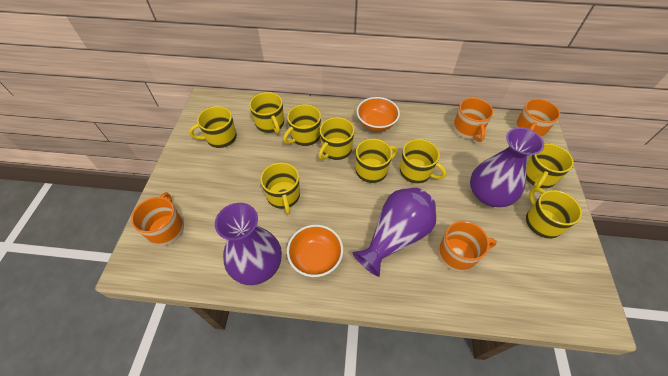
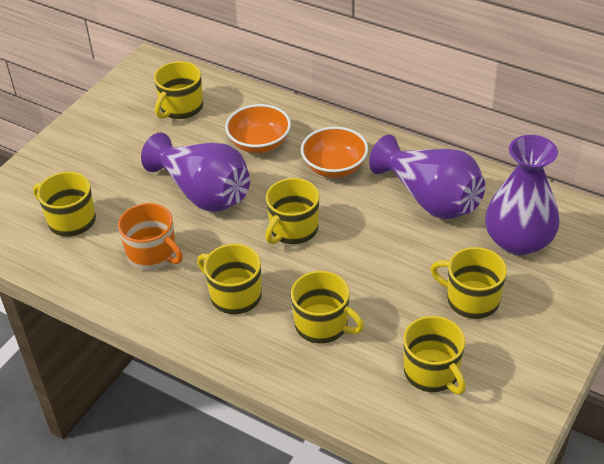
orange mug: [131,192,184,246] [438,221,497,272] [453,98,494,142] [515,99,560,138] = 4 -> [118,203,183,271] = 1
yellow mug: [189,106,237,148] [249,92,284,134] [260,162,300,214] [283,104,321,146] [318,117,354,160] [356,139,398,183] [400,139,446,184] [526,144,574,189] [526,187,582,239] = 9 -> [33,172,96,237] [154,61,203,119] [197,244,262,314] [265,178,319,244] [291,271,364,344] [403,316,466,394] [430,247,507,319] = 7

